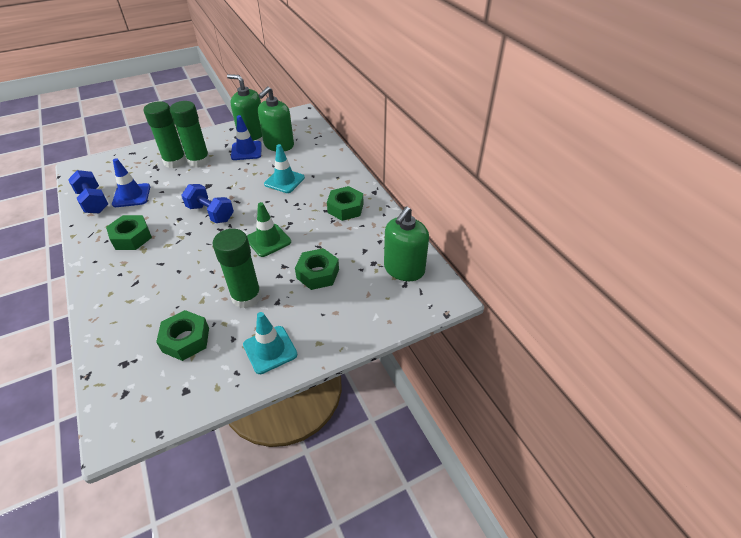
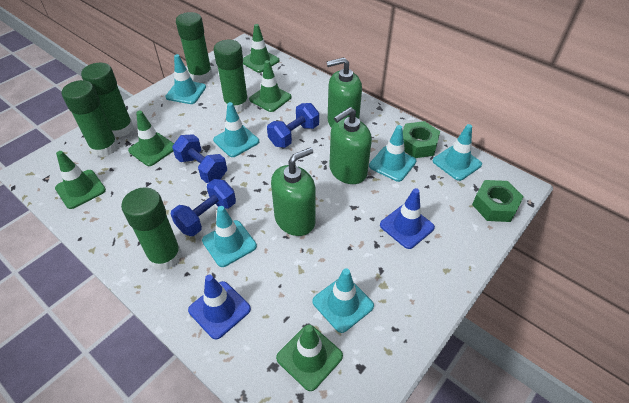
blue dumbbell: [68,170,108,213] [181,184,234,223] = 2 -> [171,179,236,236] [172,134,227,183] [267,103,319,148] = 3
green glue stick: [144,101,187,168] [170,101,210,168] [213,229,262,308] = 3 -> [62,80,118,157] [81,63,134,138] [121,187,182,270] [176,12,212,82] [213,40,249,112] = 5
green nut: [106,215,152,250] [156,310,209,361] [295,248,339,290] [327,186,363,221] = 4 -> [403,121,440,158] [472,180,524,222] = 2
green traffic cone: [247,202,291,257] = 1 -> [55,151,106,209] [128,111,174,166] [243,24,279,73] [249,60,292,112] [276,325,343,391] = 5
turquoise traffic cone: [243,312,297,374] [264,144,305,193] = 2 -> [165,54,206,104] [202,206,257,267] [213,102,259,157] [312,268,374,333] [369,125,416,182] [433,124,482,181] = 6

